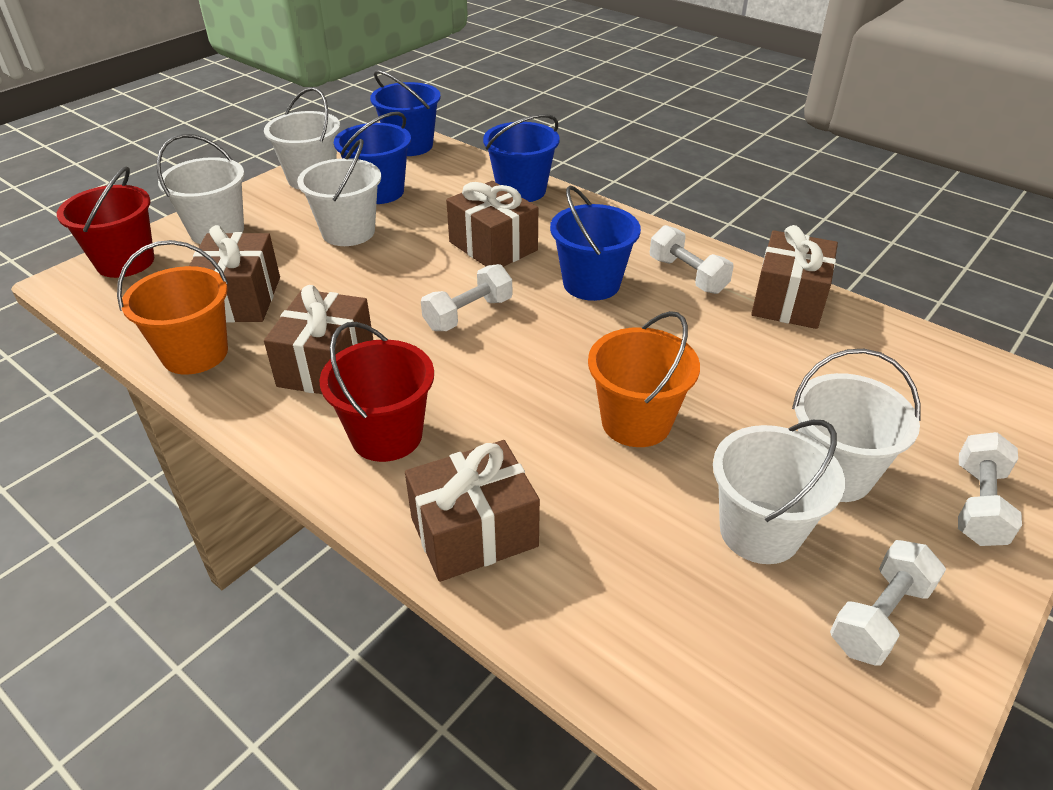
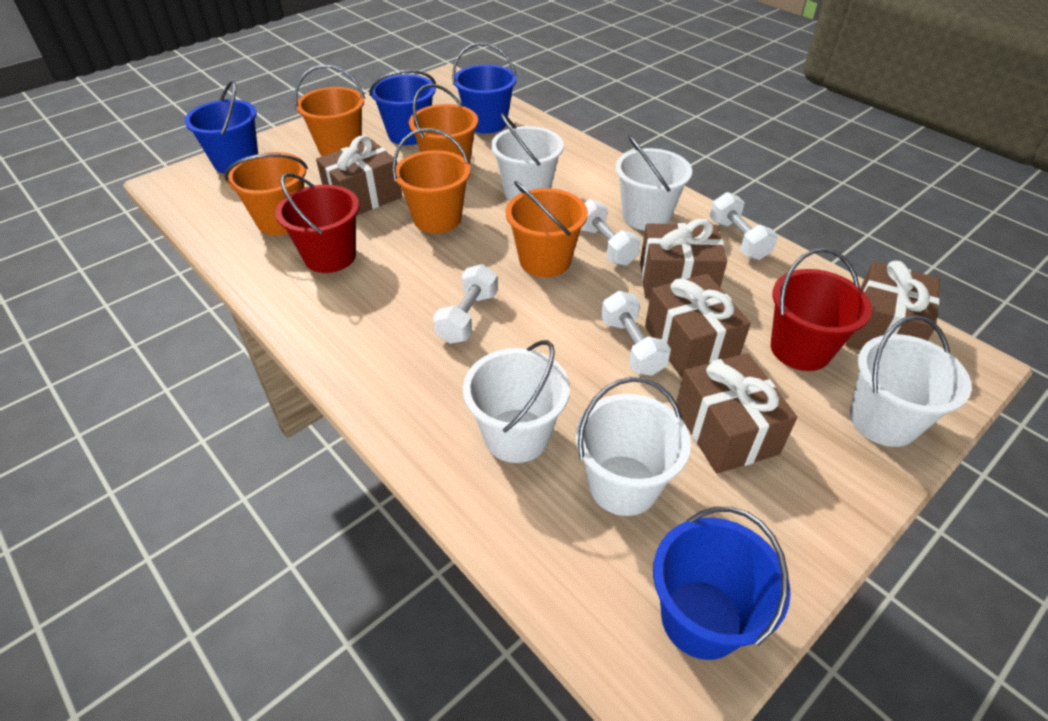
orange bucket: [117,240,228,375] [588,311,700,447] = 2 -> [224,152,308,235] [294,65,365,156] [392,128,471,233] [409,84,478,165] [506,181,588,277] = 5

